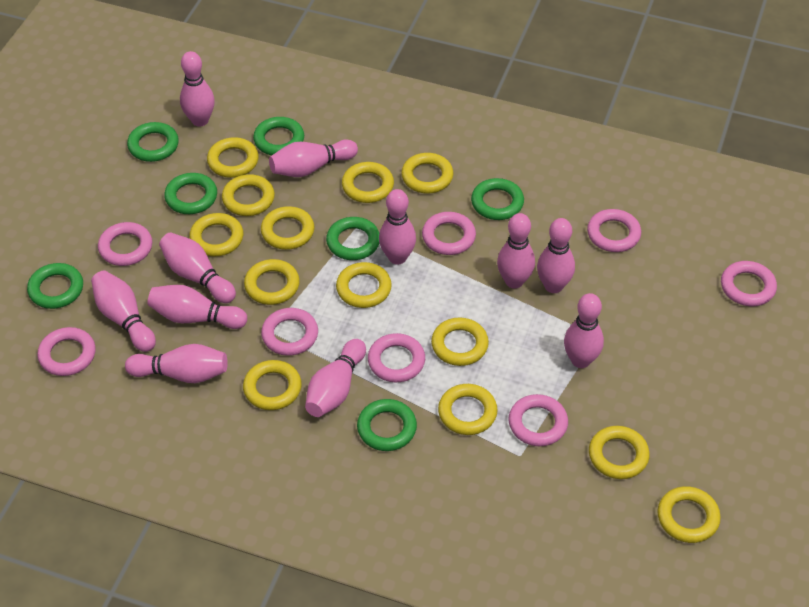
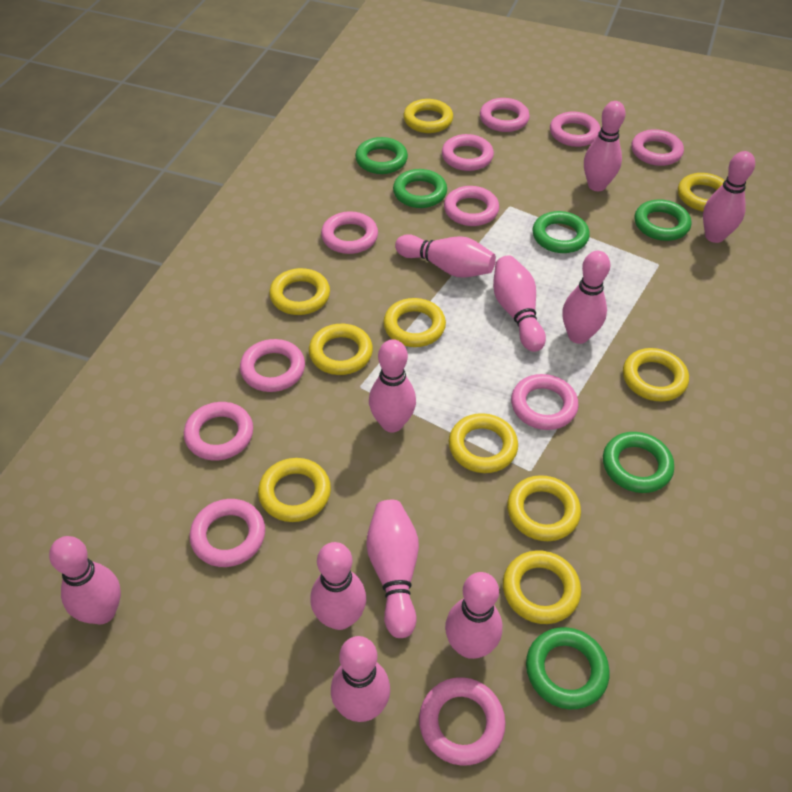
green ring: [27,263,83,309] [127,122,179,162] [164,173,217,214] [253,117,304,155] [326,217,379,260] [357,399,417,451] [471,178,524,220] = 7 -> [355,137,408,174] [393,169,447,208] [526,627,610,709] [533,211,590,253] [603,432,674,493] [634,199,691,241] = 6
pink ring: [37,327,96,376] [98,222,152,266] [261,308,318,356] [368,333,425,382] [422,212,476,255] [509,394,568,446] [587,209,641,252] [721,261,777,306] = 8 -> [184,402,253,461] [190,499,265,567] [240,339,305,392] [321,211,378,254] [419,677,506,766] [442,134,494,171] [444,186,499,226] [480,98,530,132] [511,374,579,430] [550,112,601,147] [632,129,684,166] = 11
yellow ring: [189,213,243,257] [207,137,259,178] [222,174,275,216] [243,360,302,410] [244,259,300,305] [261,206,314,250] [336,262,392,308] [342,162,394,203] [401,153,453,194] [431,318,489,366] [438,384,498,435] [589,426,650,479] [657,486,721,543] = 13 -> [258,458,331,522] [269,268,330,315] [309,324,373,375] [383,298,446,347] [403,99,453,133] [449,413,518,473] [503,550,581,624] [507,475,581,541] [623,348,689,402] [678,173,725,211] = 10

